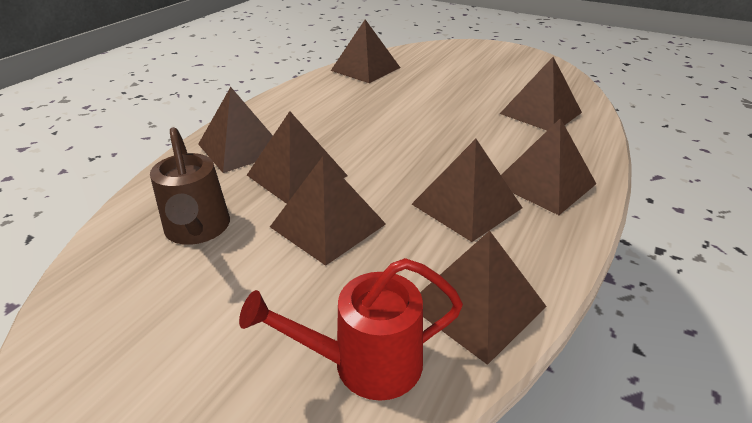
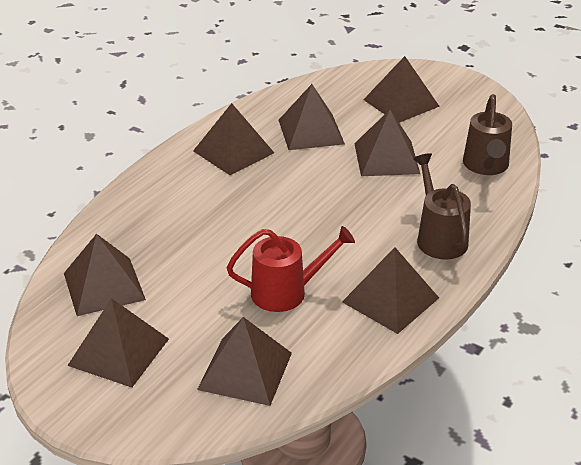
brown watering can: [150,127,230,245] = 1 -> [413,153,471,259] [463,94,512,175] = 2

